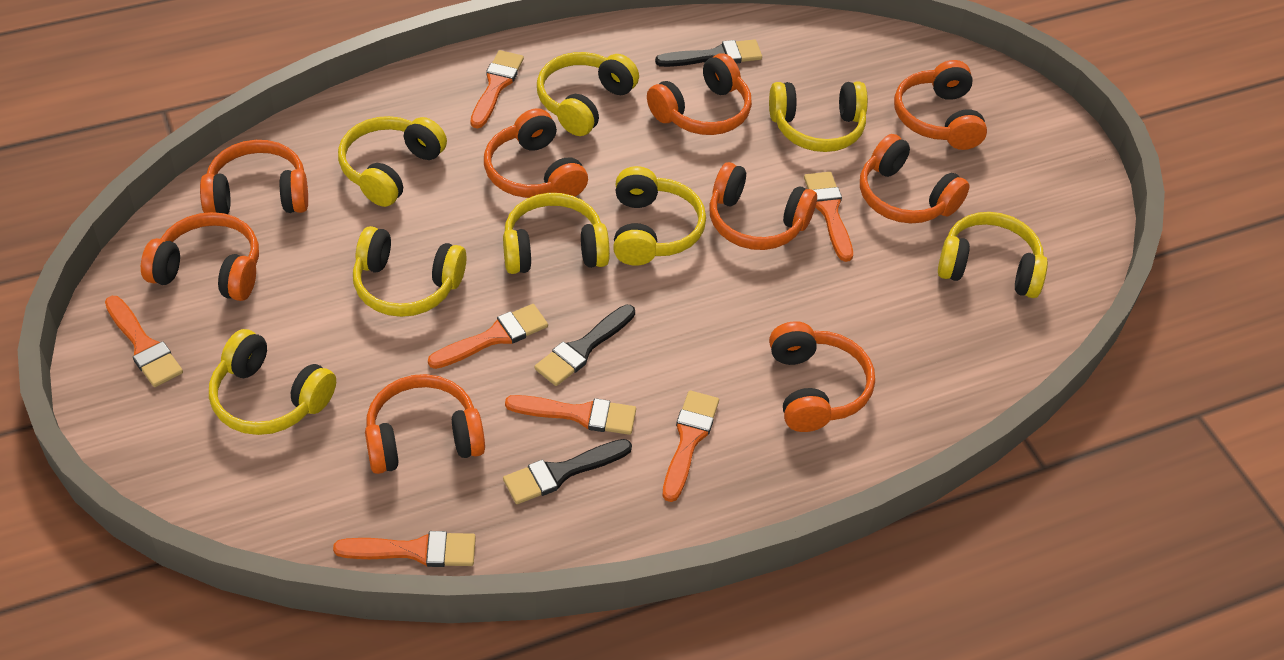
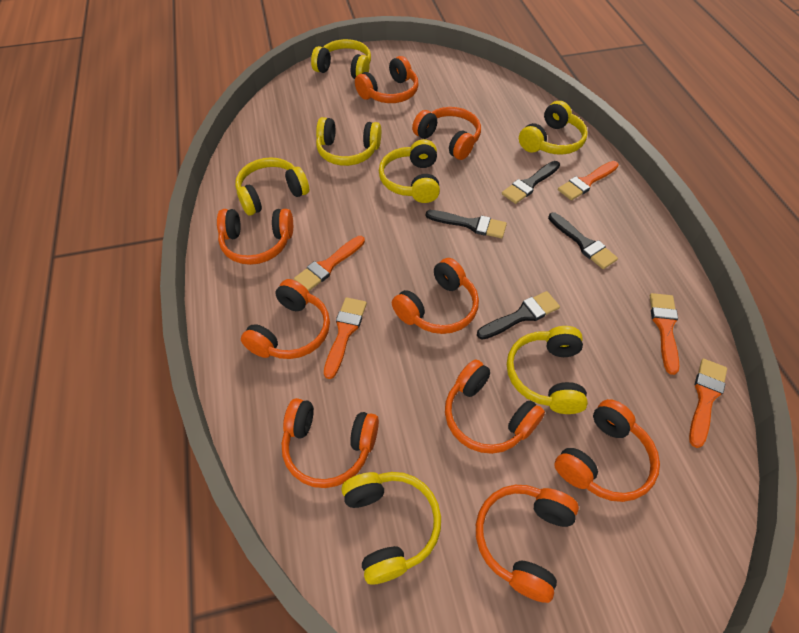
black brush: [503,439,632,504] [534,305,635,386] [655,39,762,67] = 3 -> [426,210,507,238] [477,291,560,340] [502,161,560,204] [548,212,618,269] = 4
orange brush: [105,296,183,387] [333,531,476,567] [428,304,548,369] [470,50,524,129] [505,395,636,435] [663,390,719,502] [804,172,853,262] = 7 -> [294,236,365,291] [324,297,367,379] [558,161,619,200] [650,293,679,375] [689,359,727,448] = 5
yellow headphones: [209,329,336,435] [338,116,447,207] [353,226,466,317] [503,193,610,274] [537,52,639,136] [613,166,706,266] [769,82,868,152] [938,212,1048,298] = 8 -> [235,157,309,216] [311,39,371,79] [316,117,381,166] [341,472,441,585] [379,139,440,203] [507,326,588,414] [519,101,588,155] = 7

